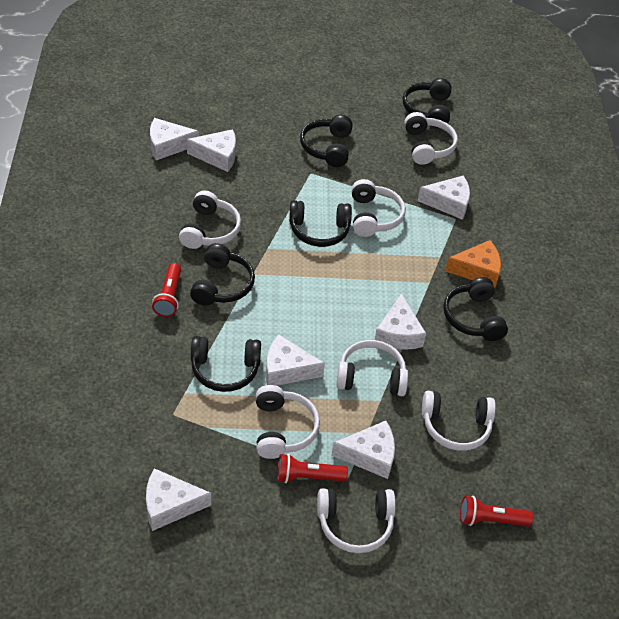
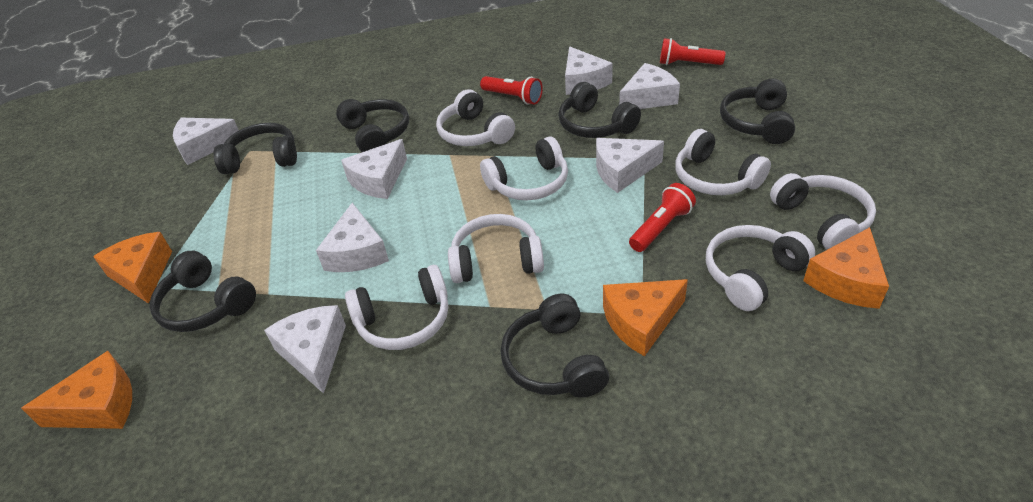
orange cheese: [445,240,501,288] = 1 -> [21,351,132,429] [93,232,172,304] [603,279,688,356] [803,227,889,309] = 4

